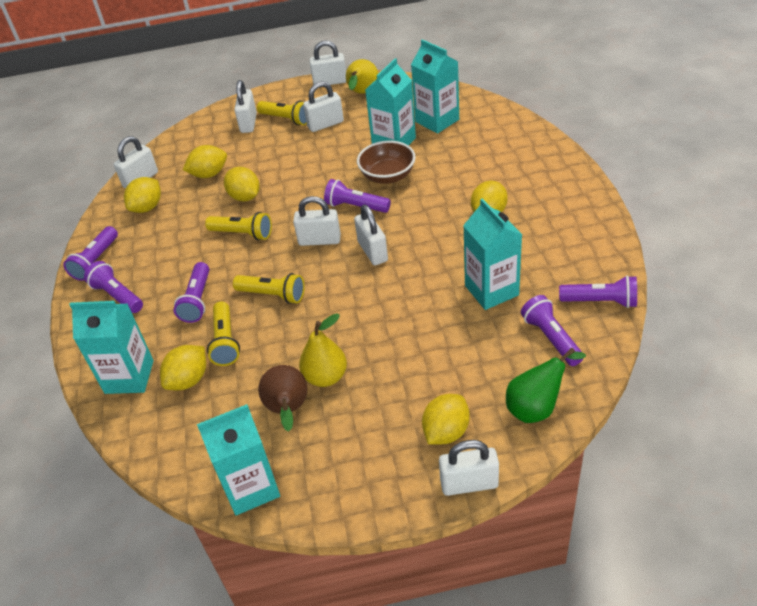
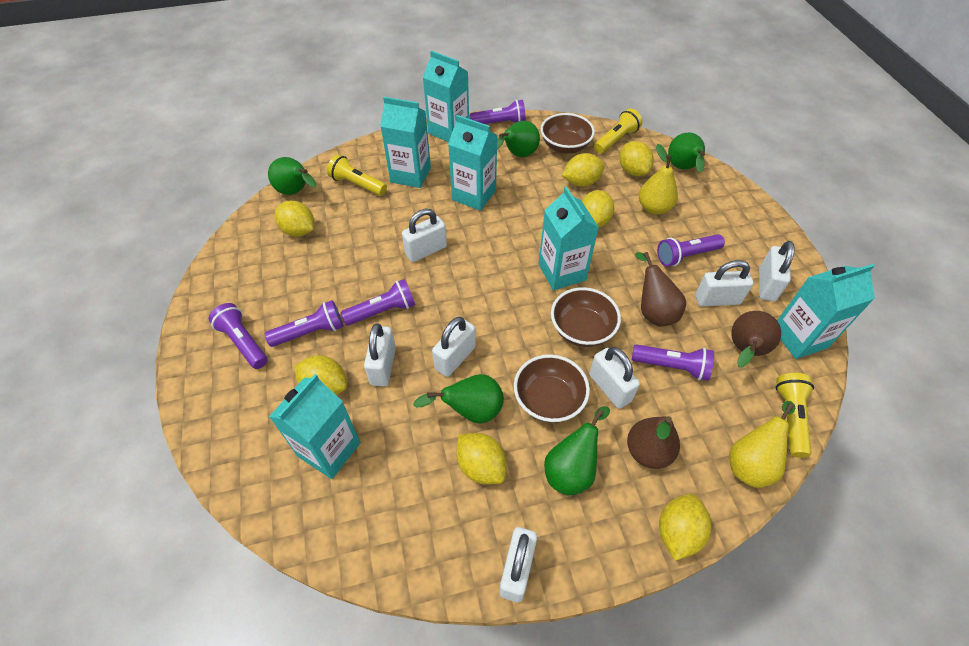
brown bowl: [357,141,416,184] = 1 -> [514,354,590,423] [540,113,595,154] [551,287,621,347] = 3
brown pear: [258,365,307,432] = 1 -> [627,416,680,469] [635,252,686,327] [731,311,781,367] = 3
green pear: [506,348,586,423] = 1 -> [268,157,316,195] [413,374,504,424] [497,121,540,157] [544,406,610,496] [668,133,705,172] = 5
turquoise carton: [69,301,154,394] [197,404,280,515] [365,58,416,146] [411,39,459,134] [463,199,522,310] = 5 -> [269,374,361,479] [380,97,431,188] [423,50,469,142] [448,115,497,211] [538,187,599,290] [777,264,875,359] = 6
yellow flashlight: [205,212,272,240] [207,301,240,366] [233,273,305,304] [257,101,307,126] = 4 -> [327,154,387,196] [594,109,642,154] [776,373,814,458] = 3
yellow lemon: [124,177,161,213] [160,345,206,390] [183,145,227,178] [224,167,260,201] [422,394,470,445] [471,181,508,212] = 6 -> [275,201,314,237] [294,355,347,395] [456,433,507,485] [562,153,605,187] [582,190,614,227] [619,141,654,176] [659,494,711,561] = 7

